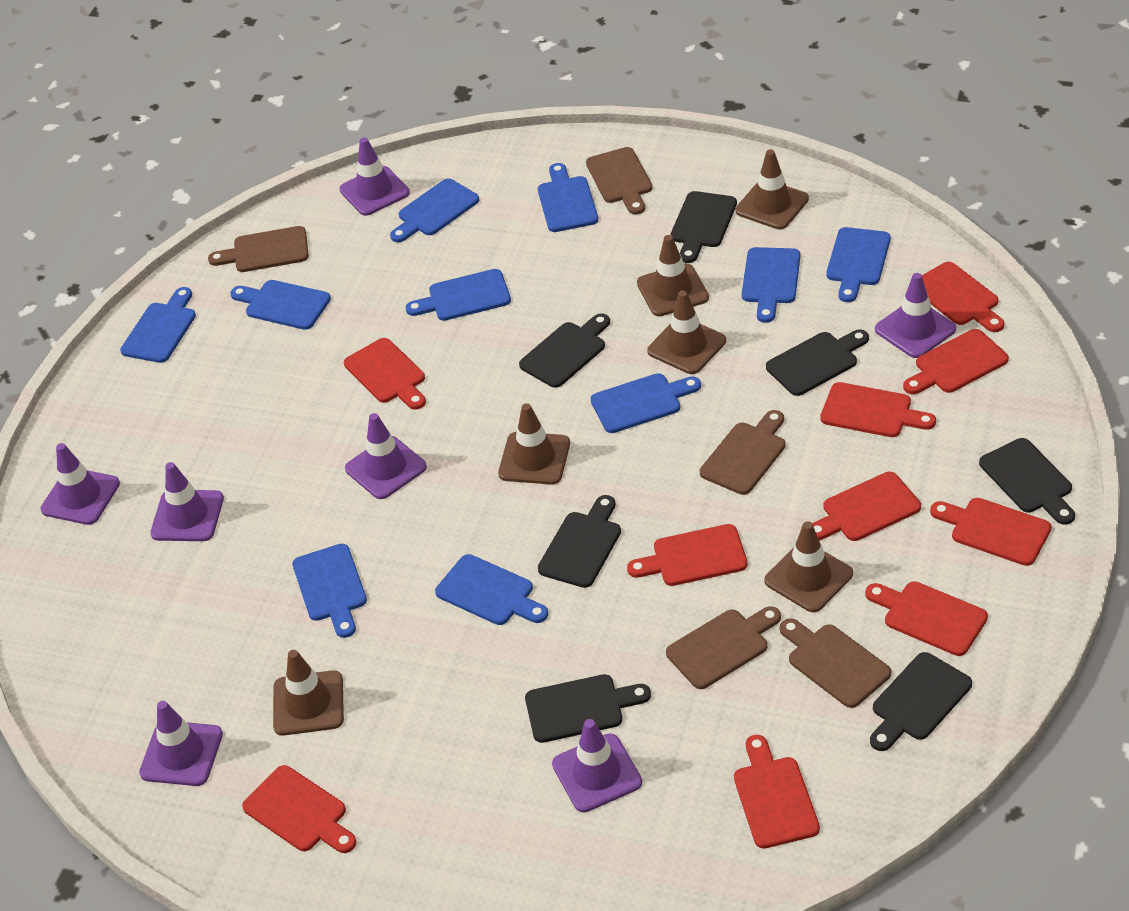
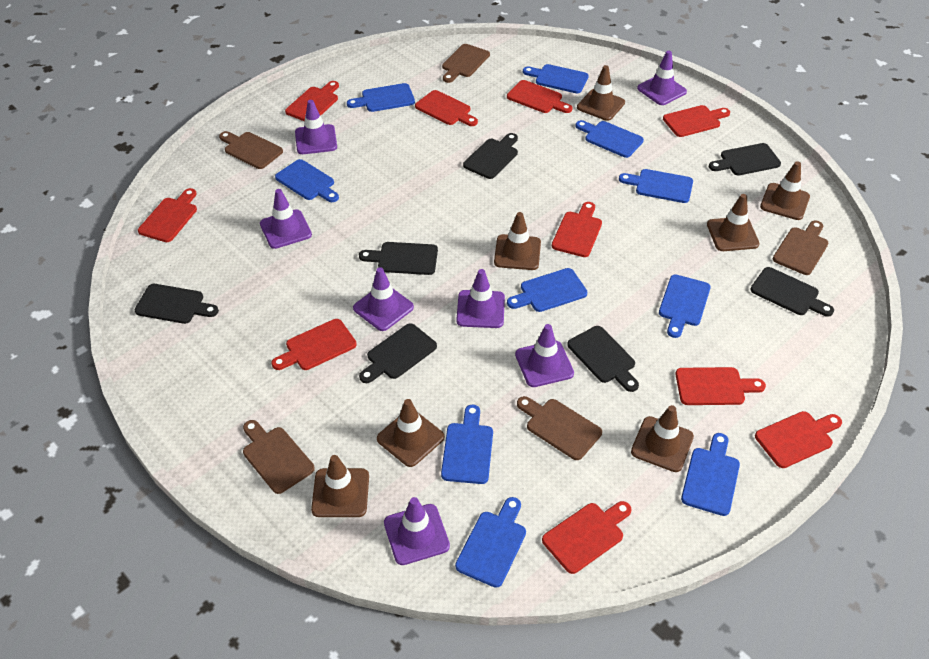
brown traffic cone: [273,650,344,736] [498,403,570,484] [637,235,709,316] [647,290,726,374] [735,149,809,229] [764,521,853,612] = 6 -> [311,455,369,517] [377,399,444,467] [494,212,541,270] [577,65,625,121] [631,405,694,472] [707,194,760,251] [760,161,810,220] = 7

